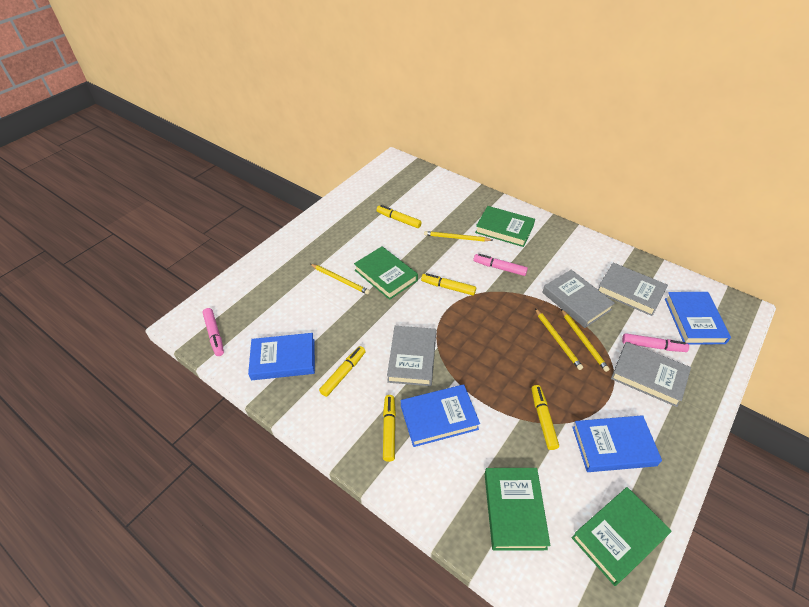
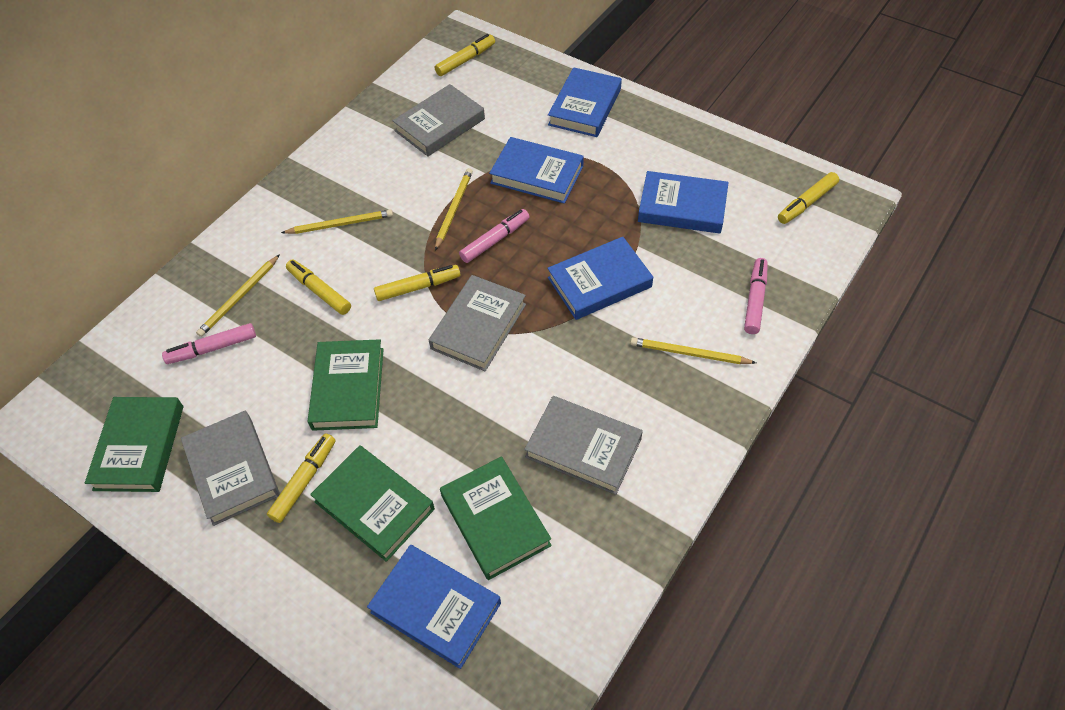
blue book: [248,333,315,380] [401,384,480,447] [572,415,662,472] [665,292,731,345] = 4 -> [367,545,501,669] [489,137,584,204] [547,237,653,320] [548,67,622,137] [638,171,729,234] = 5

